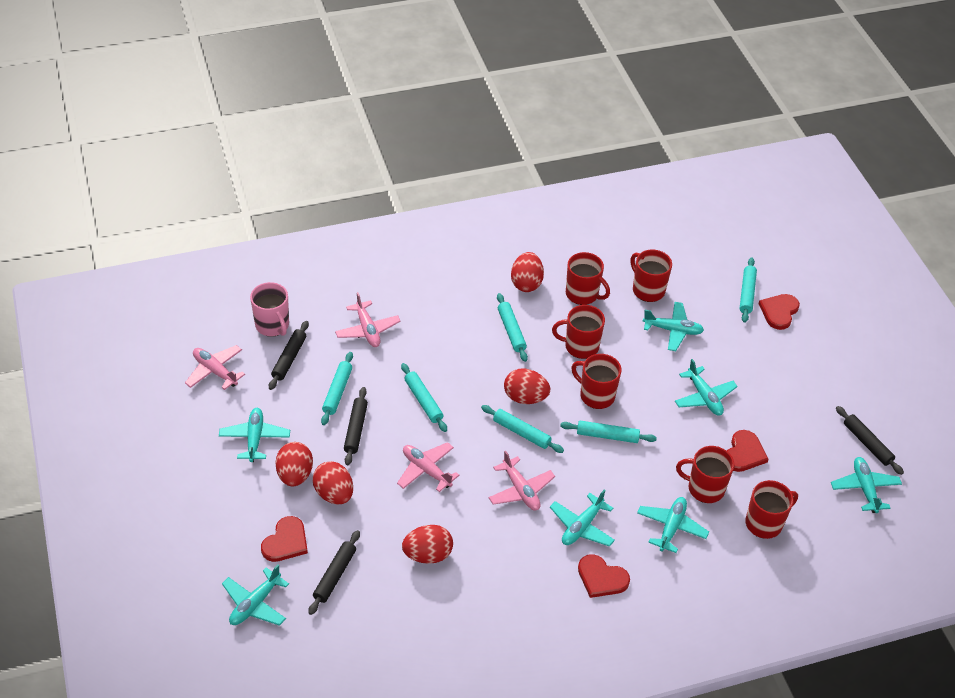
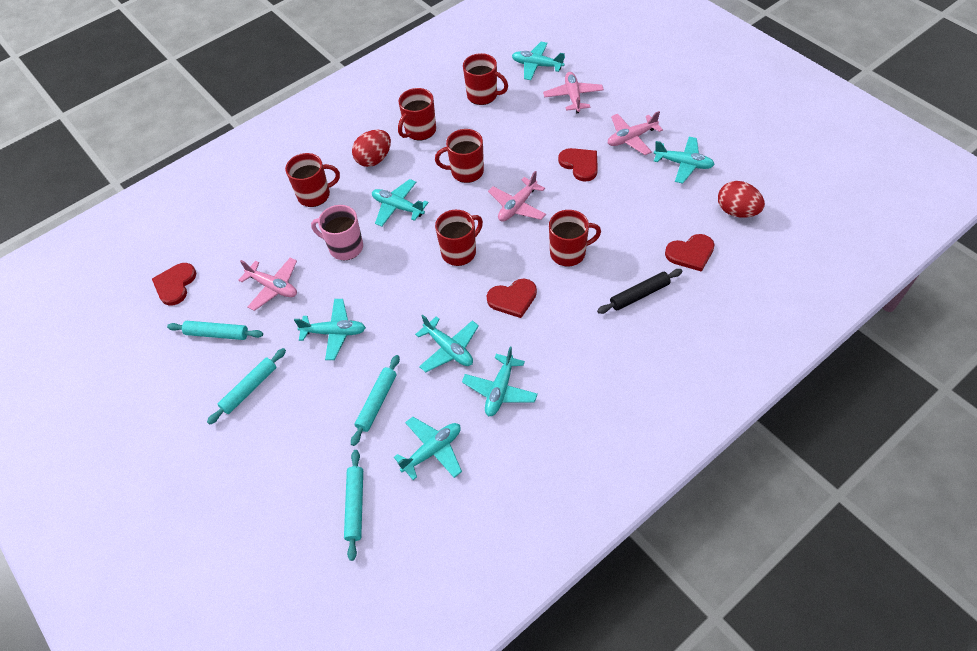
black rolling pin: [269,321,309,390] [308,530,360,615] [344,387,368,465] [836,406,904,475] = 4 -> [597,269,683,314] = 1
red egg: [275,442,313,487] [313,461,353,504] [402,525,453,564] [504,368,550,404] [511,252,544,292] = 5 -> [352,129,391,167] [718,181,765,217] = 2
turquoise rolling pin: [321,352,353,425] [401,363,447,432] [481,405,564,453] [497,293,528,362] [560,421,657,443] [740,258,757,323] = 6 -> [167,321,263,340] [207,348,286,425] [344,450,363,561] [351,355,400,446] = 4

